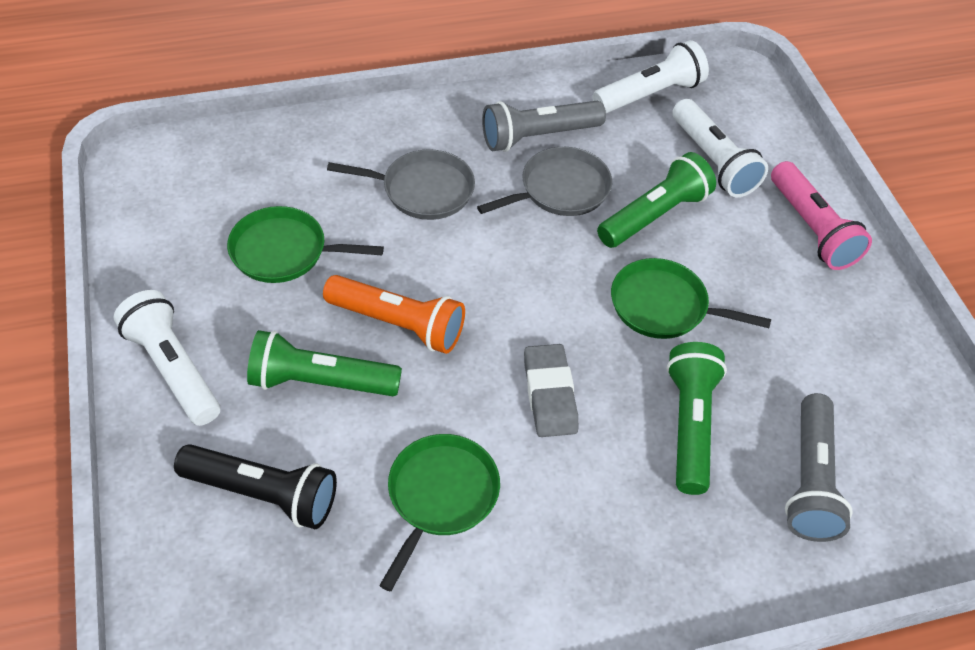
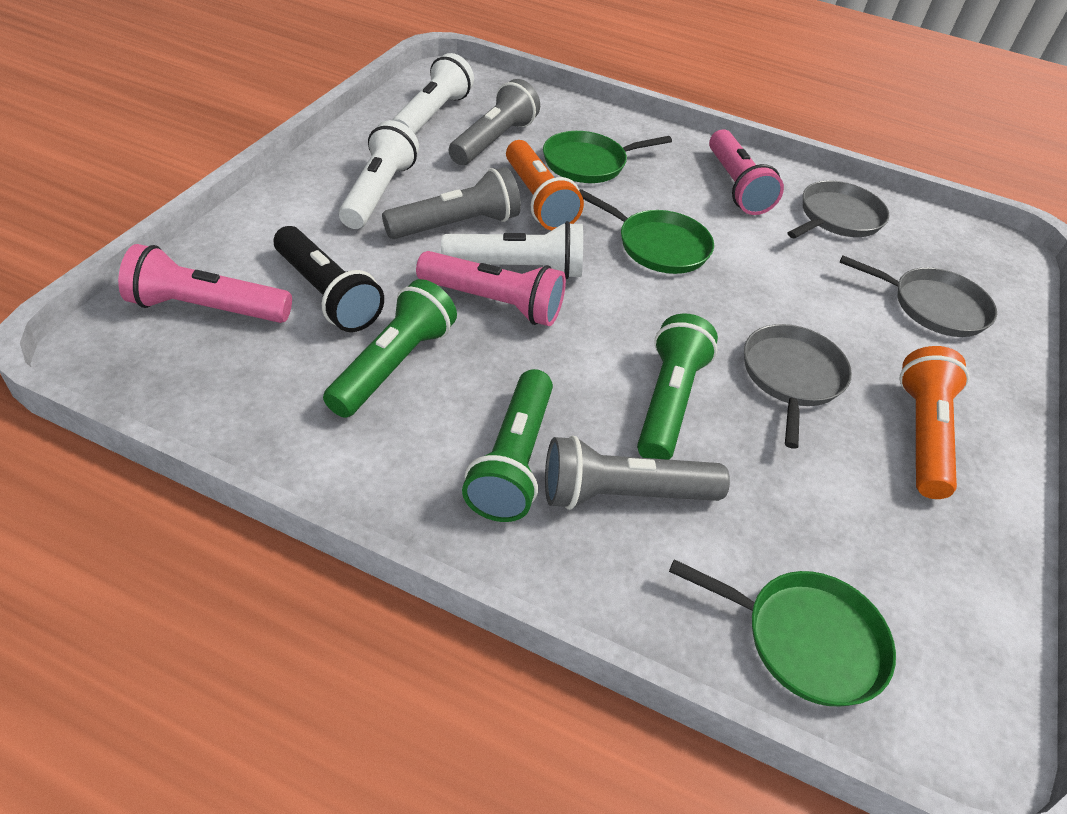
grey eraser: [524,344,579,437] = 1 -> none = 0
grey flashlight: [482,101,606,152] [785,393,853,542] = 2 -> [382,167,521,239] [449,79,540,165] [545,435,730,510] = 3
grey pan: [327,149,475,220] [477,147,612,216] = 2 -> [744,324,852,449] [787,181,890,239] [840,255,997,337] = 3
orange flashlight: [323,275,465,354] = 1 -> [506,140,584,230] [899,346,970,499] = 2
pink flashlight: [771,161,872,270] = 1 -> [118,244,292,323] [416,251,566,326] [709,129,784,215] = 3

